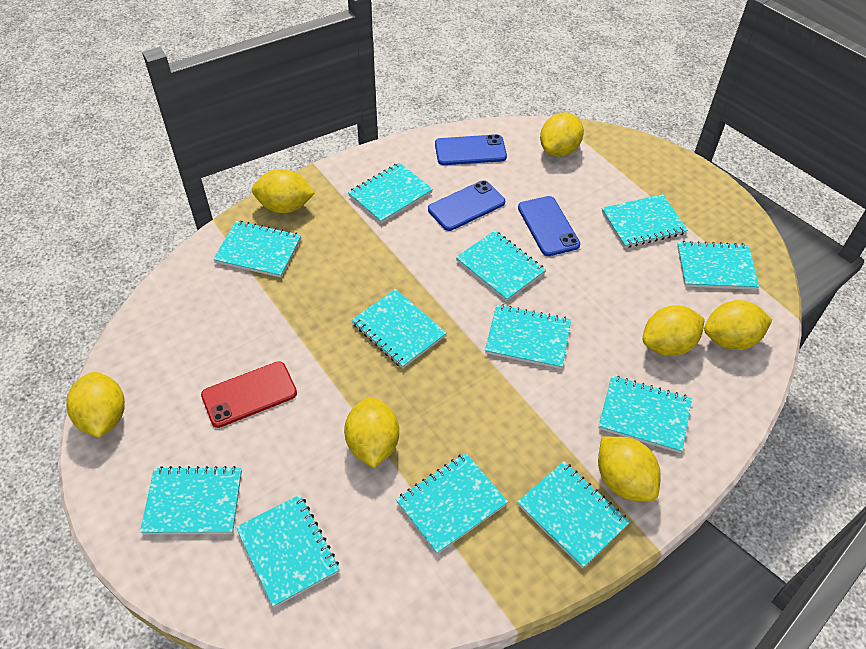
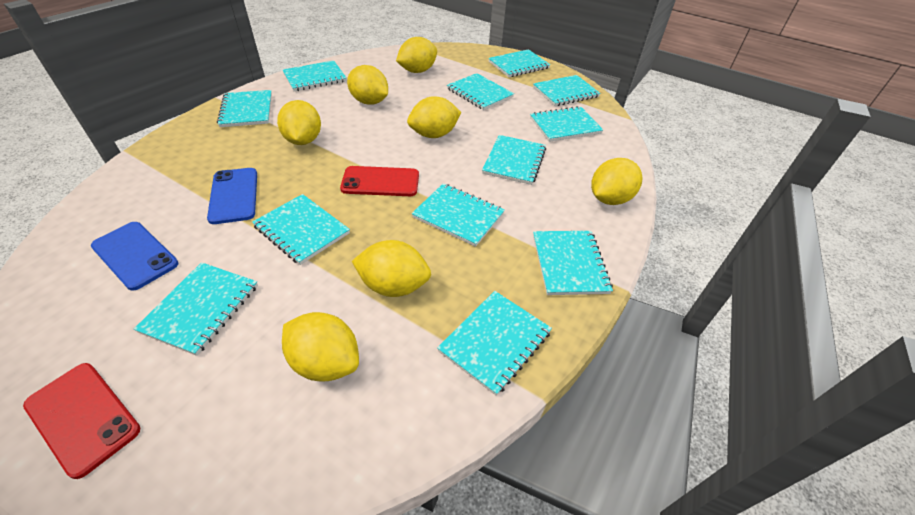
blue phone: [428,180,505,231] [435,134,507,165] [518,196,580,256] = 3 -> [91,222,178,291] [207,168,257,224] = 2
red phone: [201,361,297,428] = 1 -> [23,363,140,479] [340,166,419,196] = 2

